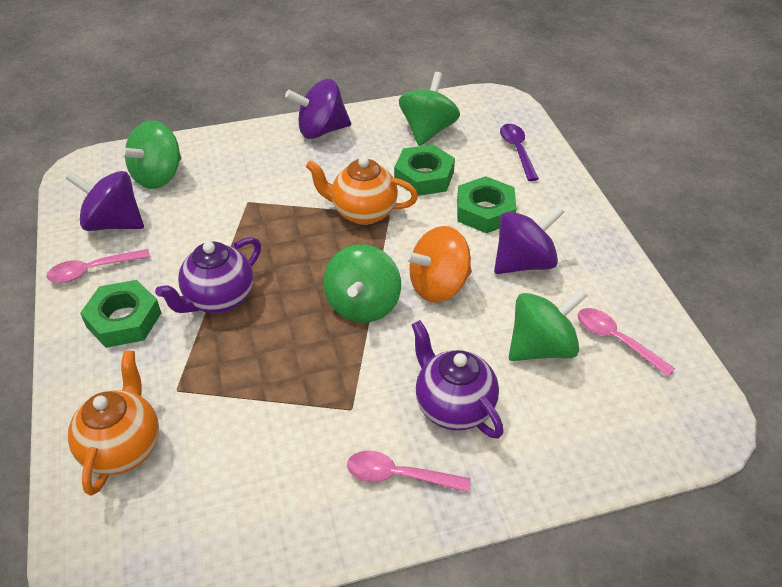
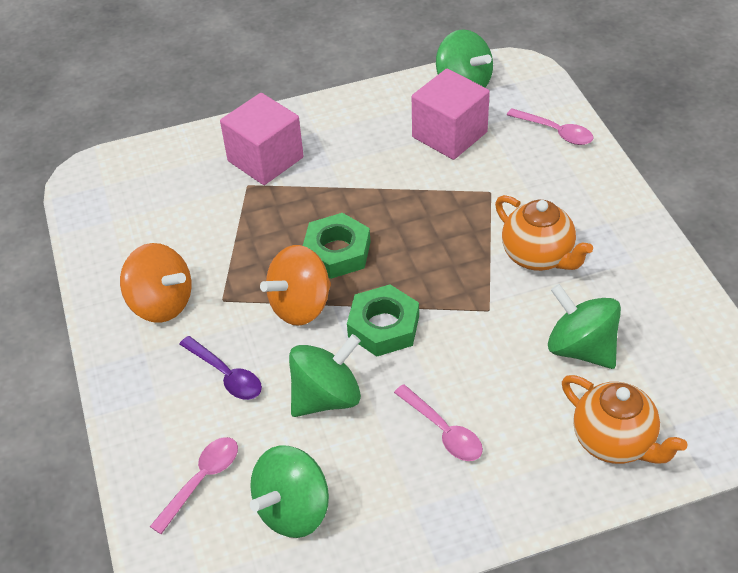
green nut: [80,280,161,348] [394,144,455,196] [457,176,516,234] = 3 -> [303,213,370,279] [347,285,419,357] = 2
orange spinning top: [404,226,472,303] = 1 -> [120,243,192,323] [260,245,331,326] = 2
pink cube: none = 0 -> [220,93,304,185] [412,69,490,160] = 2
purple spinning top: [66,171,144,231] [285,79,351,139] [494,206,564,274] = 3 -> none = 0
purple teapot: [155,237,261,313] [412,320,504,439] = 2 -> none = 0

